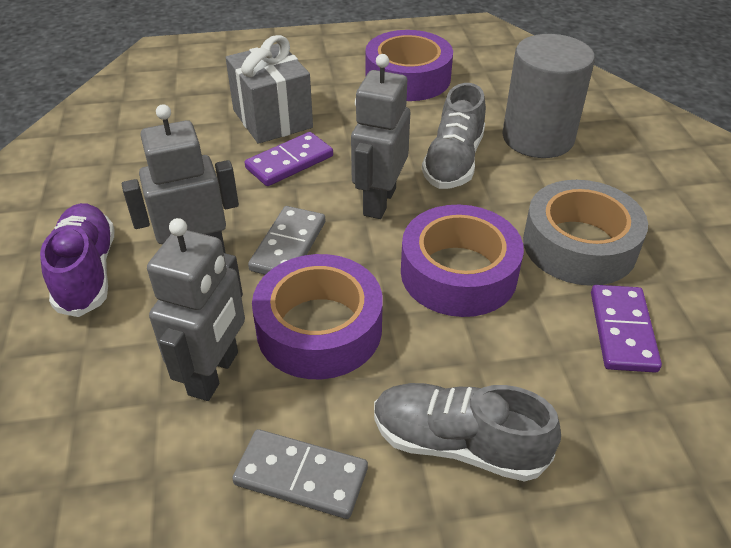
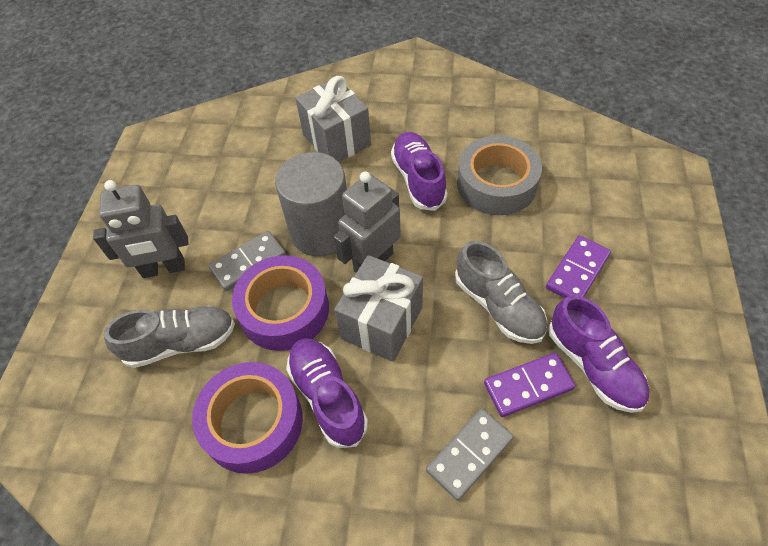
grey gift: [226,35,313,144] = 1 -> [295,76,371,162] [334,255,423,362] = 2
grey robot: [122,104,239,253] [147,218,245,401] [351,54,410,219] = 3 -> [93,180,188,278] [333,171,401,273] = 2
purple shoe: [40,203,115,317] = 1 -> [286,338,368,448] [391,132,448,211] [548,295,649,413] = 3
purple tape: [252,254,383,379] [365,30,453,101] [401,205,524,317] = 3 -> [192,362,303,474] [232,255,329,351] = 2

